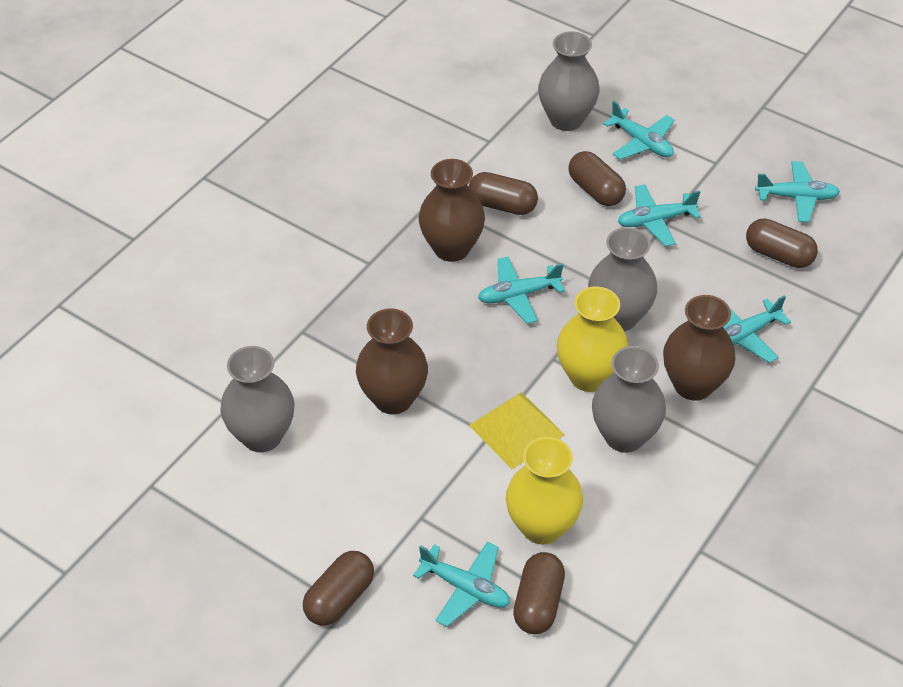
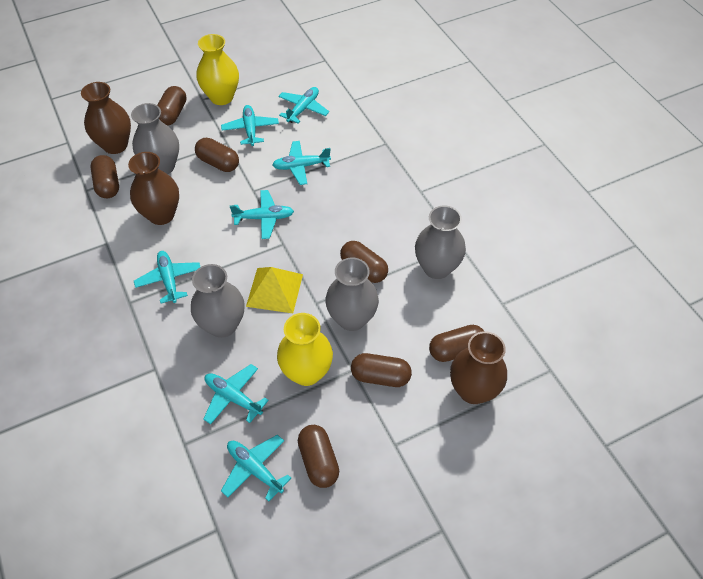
brown capsule: [303,551,374,625] [469,172,538,215] [513,552,565,634] [568,151,626,206] [746,218,818,268] = 5 -> [90,155,119,198] [157,86,186,126] [195,138,239,172] [298,425,339,488] [340,241,388,283] [351,353,412,387] [429,325,484,362] = 7
turquoise plane: [413,542,510,627] [478,257,565,324] [603,101,674,160] [618,184,701,247] [723,295,791,363] [755,161,840,222] = 6 -> [134,251,200,303] [203,364,269,424] [221,105,279,146] [221,435,291,501] [230,190,294,239] [272,141,331,185] [278,87,329,123] = 7

